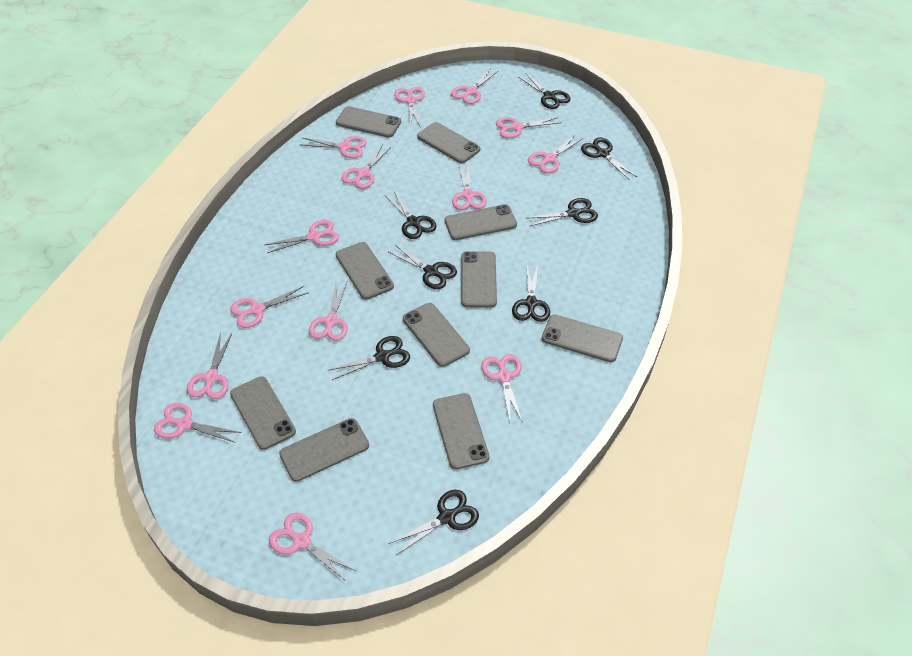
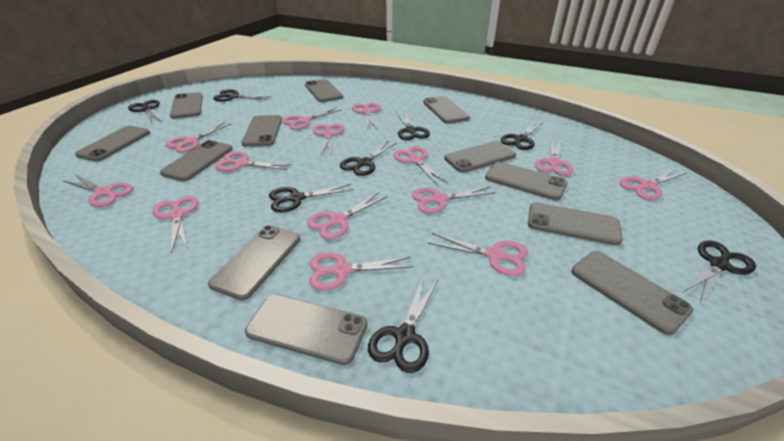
grey phone: [230,376,296,450] [279,418,369,482] [336,106,401,138] [336,242,394,300] [403,303,470,367] [417,122,480,163] [433,393,489,469] [445,204,517,240] [461,251,497,307] [542,314,623,362] = 10 -> [75,125,150,162] [160,140,233,181] [170,92,203,119] [208,225,300,300] [241,115,282,147] [245,294,367,365] [305,79,343,102] [423,96,470,124] [444,141,516,173] [485,162,568,201] [528,202,623,246] [571,251,693,335] = 12

